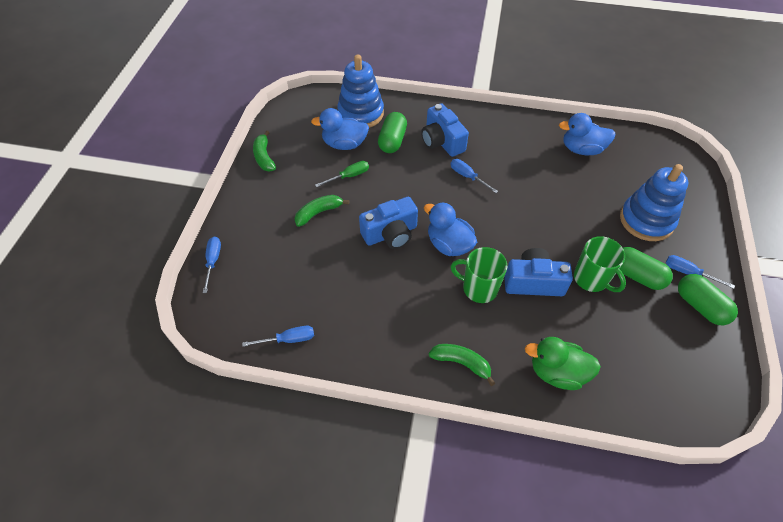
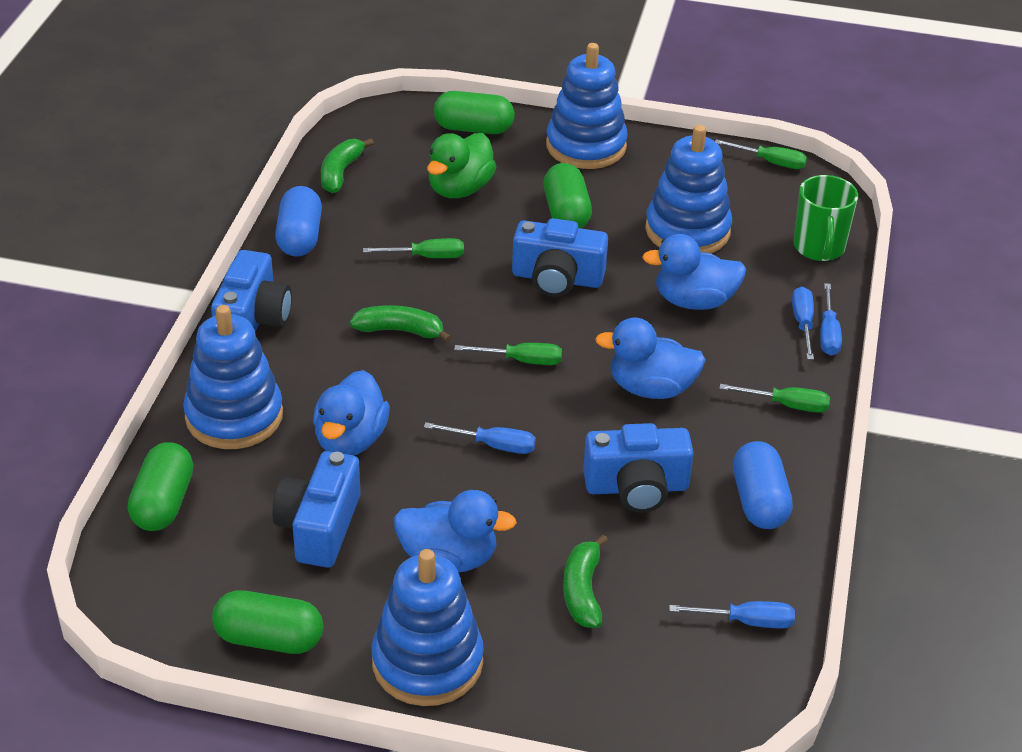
blue camera: [359,197,418,249] [421,103,469,157] [504,248,573,296] = 3 -> [211,250,292,332] [272,451,361,568] [512,218,608,297] [583,423,694,513] = 4
blue capsule: none = 0 -> [275,186,322,257] [733,441,793,529] = 2
blue duck: [311,108,369,150] [424,202,477,256] [559,113,615,155] = 3 -> [313,370,390,455] [394,490,517,573] [595,318,706,399] [642,234,746,310] = 4
blue stacking toy: [337,54,384,128] [620,164,688,241] = 2 -> [183,305,283,449] [372,549,484,706] [546,43,628,169] [645,125,732,253] = 4
green capsule: [378,112,407,153] [620,247,673,290] [678,274,738,325] = 3 -> [128,442,194,531] [212,590,323,654] [434,91,515,134] [544,163,592,228] = 4
green mug: [450,247,507,303] [574,236,626,292] = 2 -> [793,175,858,261] = 1
green screwdriver: [315,161,369,187] = 1 -> [363,238,464,258] [454,343,562,365] [715,139,807,169] [719,384,830,413] = 4

